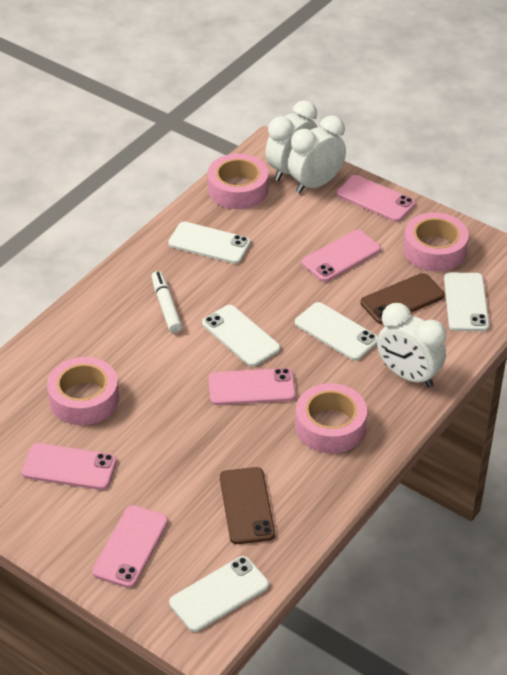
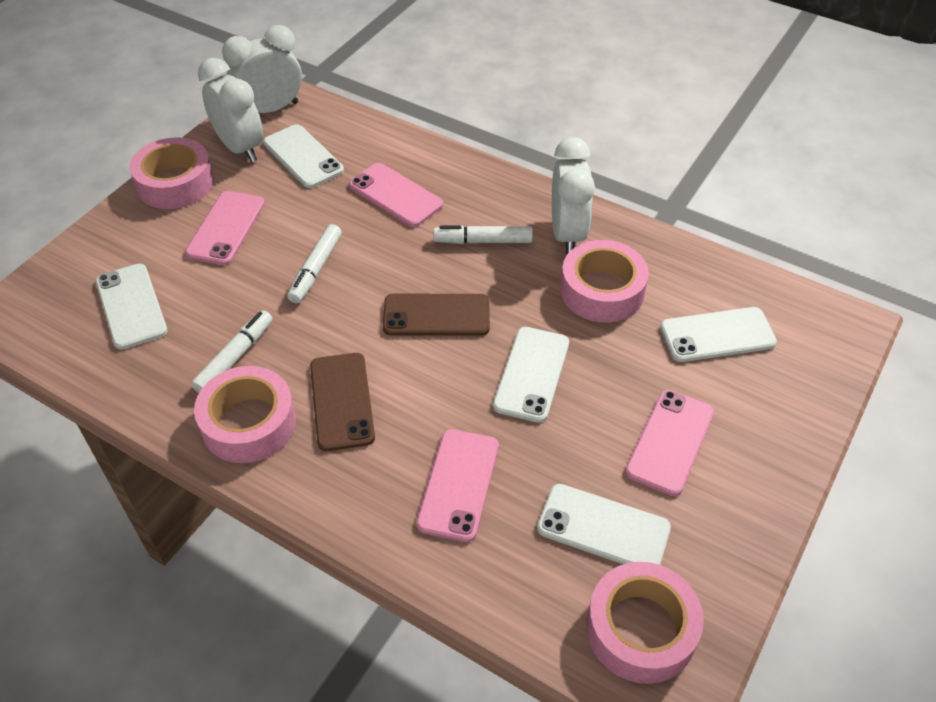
pink phone: [22,443,117,490] [92,505,168,588] [209,368,296,405] [302,230,381,282] [337,175,415,222] = 5 -> [185,191,265,265] [349,163,443,227] [416,429,499,542] [625,390,715,496] = 4
white marker: [152,271,182,333] = 1 -> [191,310,273,393] [287,224,342,303] [434,225,533,244] = 3

